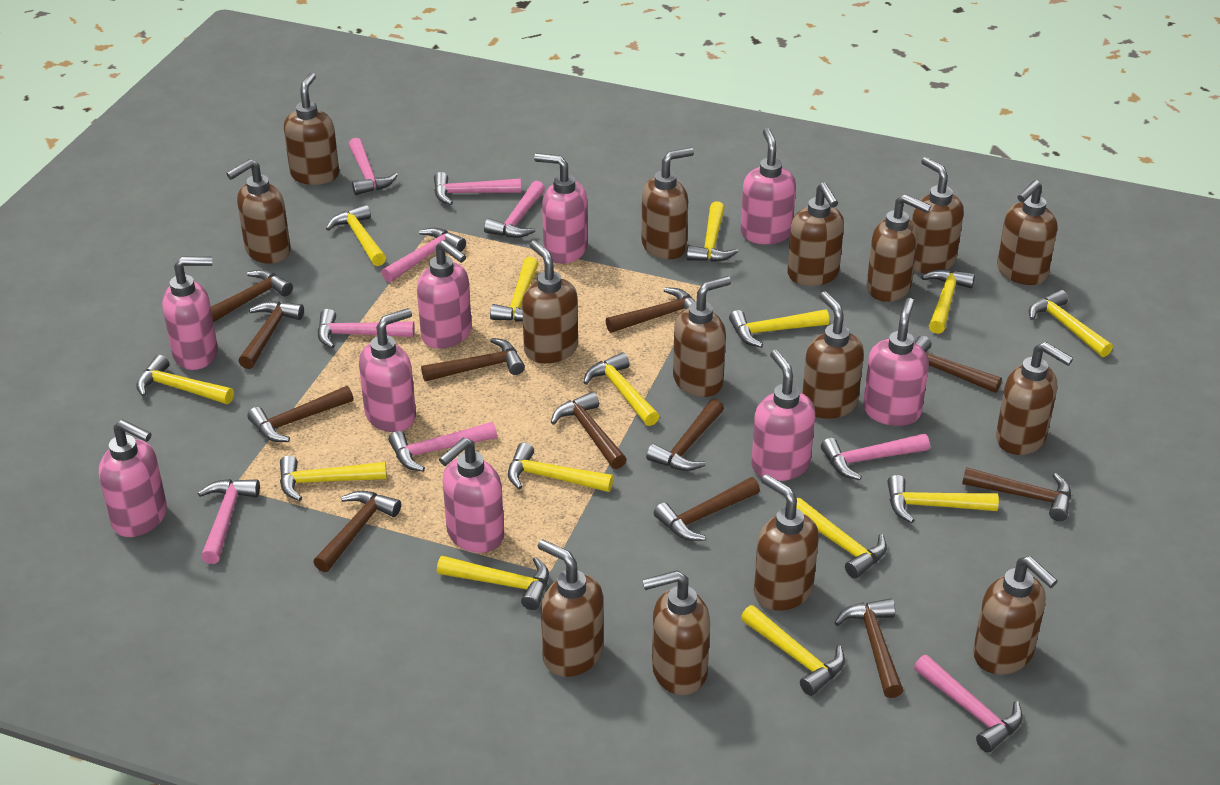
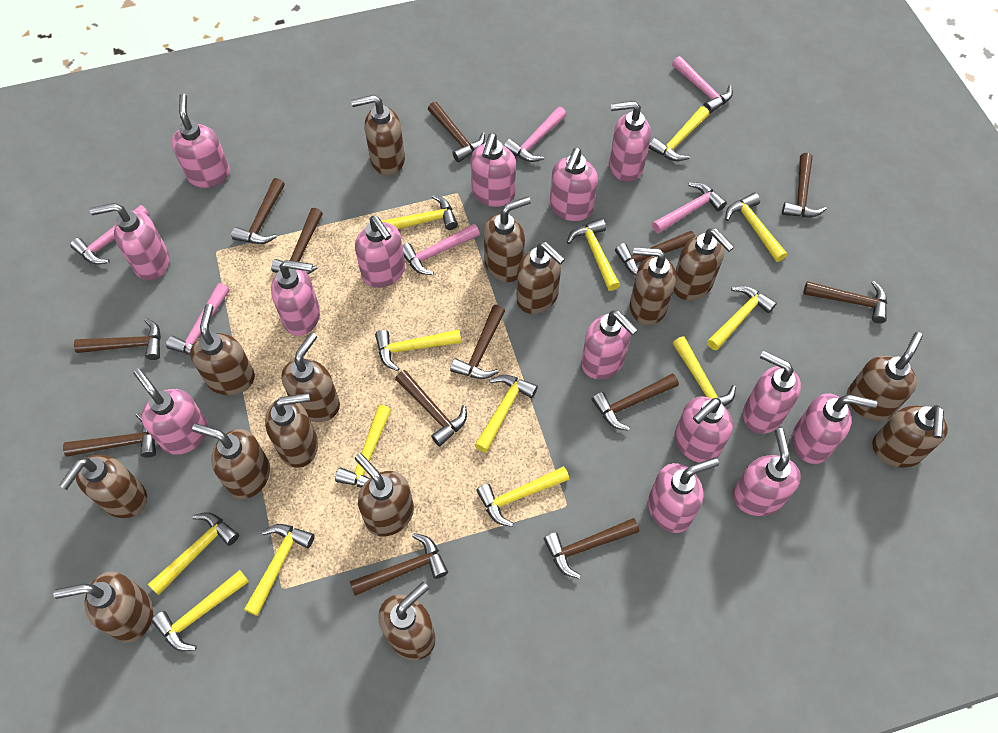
brown hammer: [211,270,293,322] [239,301,304,369] [247,386,353,442] [313,491,401,572] [421,338,525,382] [551,392,627,469] [606,287,696,333] [646,399,724,471] [654,477,760,541] [834,598,904,698] [914,336,1002,393] [962,467,1071,521] = 12 -> [63,413,156,457] [74,318,161,360] [231,178,285,244] [271,208,323,274] [350,533,448,596] [395,370,467,446] [428,102,485,162] [450,305,505,379] [544,518,639,579] [592,373,679,431] [615,231,695,275] [782,153,826,217] [803,281,887,323] = 13
pink hammer: [198,479,260,564] [318,309,415,349] [348,138,398,195] [381,228,466,282] [389,422,497,472] [434,172,521,205] [484,181,545,238] [821,434,930,480] [914,655,1023,752] = 9 -> [70,205,150,264] [166,283,230,355] [402,224,480,275] [504,107,567,162] [652,182,727,234] [672,56,733,114] = 6
pink soap dispenser: [99,419,167,537] [162,257,218,370] [359,308,416,432] [417,240,472,349] [439,438,504,553] [534,153,588,264] [741,128,796,244] [751,350,815,481] [863,298,929,426] = 9 -> [90,203,169,280] [133,368,208,455] [171,93,230,188] [271,260,320,336] [355,216,405,288] [470,133,516,207] [550,148,598,221] [581,310,638,379] [610,101,651,182] [648,457,719,533] [674,396,733,463] [733,428,801,516] [743,351,801,434] [792,393,877,464] = 14
yellow hammer: [136,355,234,404] [280,455,387,501] [326,204,386,266] [437,556,549,610] [490,257,539,322] [508,443,614,492] [583,352,659,426] [687,201,738,262] [729,309,829,347] [741,605,845,696] [796,498,887,579] [887,475,999,523] [921,269,975,334] [1029,290,1113,357] = 14 -> [148,512,239,595] [151,570,249,651] [244,524,315,616] [335,405,391,487] [375,329,461,371] [381,195,458,230] [474,375,538,453] [476,466,570,527] [567,218,620,291] [649,106,709,161] [673,337,736,407] [707,286,777,350] [725,193,787,262] = 13

